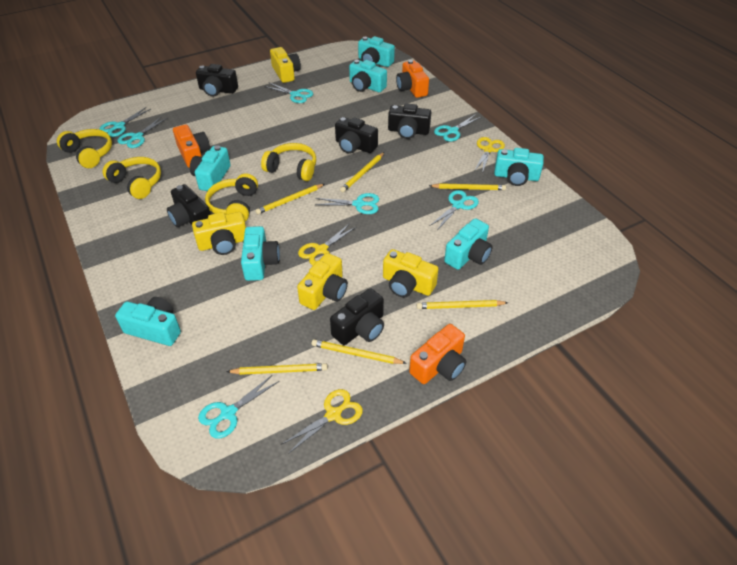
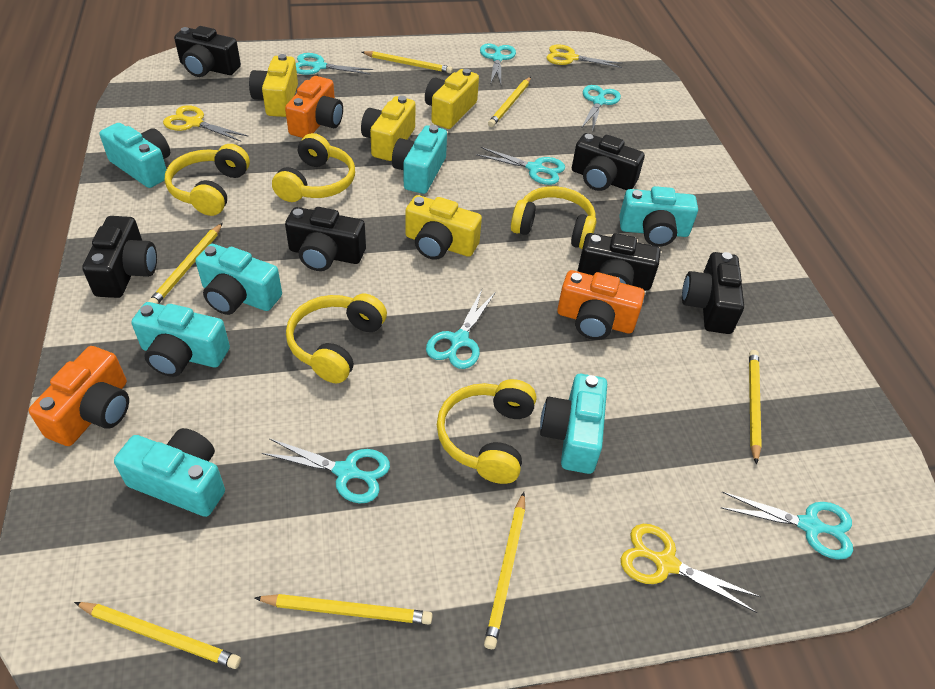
black camera: [167,184,211,227] [196,64,238,97] [330,288,384,345] [335,117,378,154] [388,103,431,139] = 5 -> [82,216,157,298] [174,26,241,77] [285,207,366,271] [572,133,645,191] [578,233,661,291] [682,252,744,334] = 6
yellow headphones: [57,129,112,168] [103,157,161,199] [205,173,258,221] [261,143,316,181] = 4 -> [165,144,250,216] [272,133,355,202] [286,294,387,383] [437,379,536,484] [511,186,597,249] = 5
yellow pencil: [226,363,327,375] [255,184,324,214] [311,339,407,364] [340,152,385,192] [417,300,508,309] [429,183,506,190] = 6 -> [74,602,241,669] [148,223,222,304] [255,594,433,625] [362,51,453,73] [484,492,525,649] [488,77,531,127] [749,350,762,465] = 7

